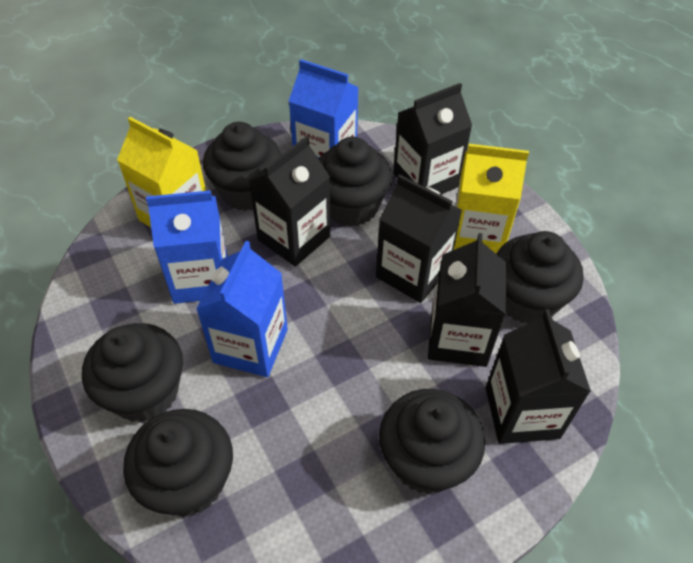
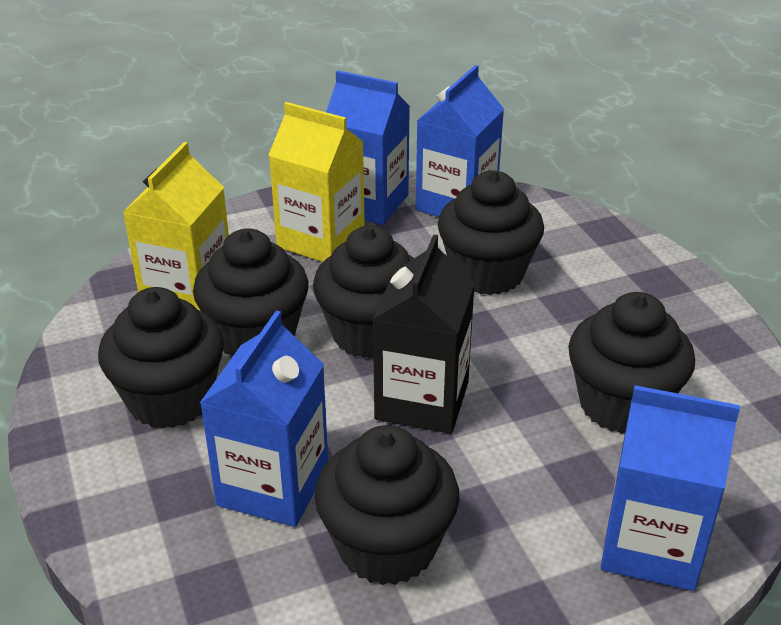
black carton: [248,136,331,266] [376,174,462,303] [393,83,472,195] [428,233,506,367] [486,309,591,444] = 5 -> [372,235,475,434] = 1
blue carton: [146,190,228,304] [196,241,288,377] [289,59,359,159] = 3 -> [200,311,328,527] [326,70,410,225] [416,65,504,217] [601,385,740,591] = 4

